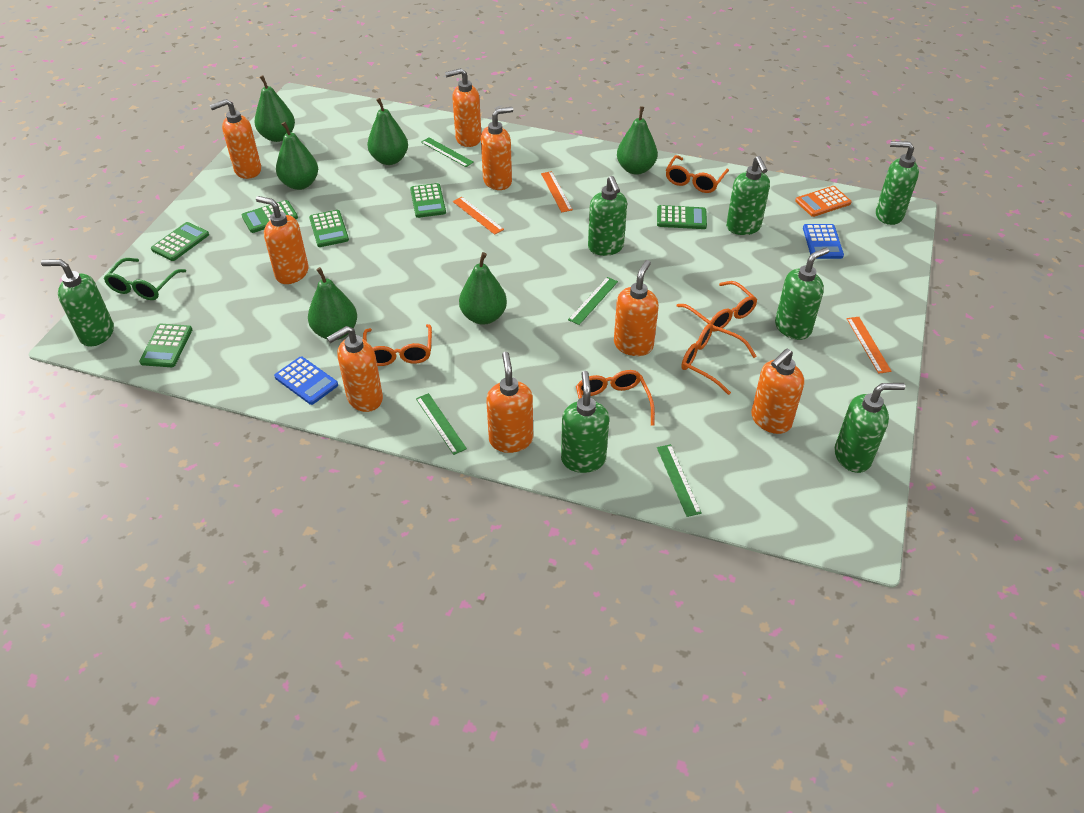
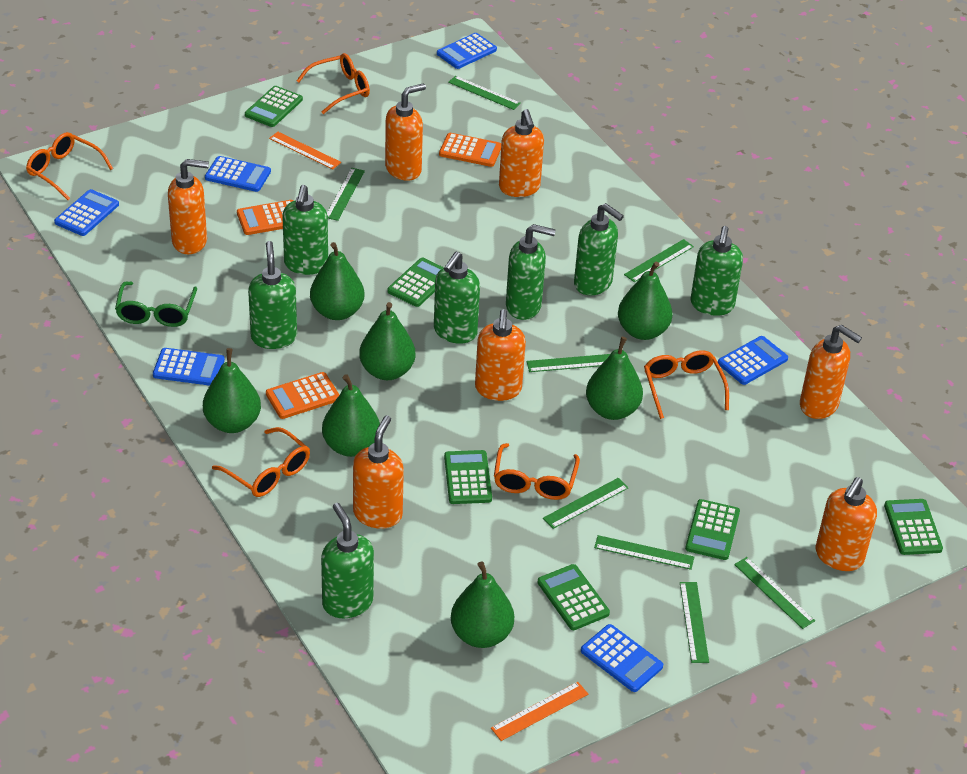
blue calculator: [274,357,338,405] [803,224,844,259] = 2 -> [54,189,119,236] [153,348,225,386] [205,156,271,192] [437,33,497,69] [581,624,663,692] [718,336,788,385] = 6
green pear: [255,75,295,142] [276,122,318,190] [308,267,357,340] [367,98,408,165] [459,252,507,325] [617,106,658,175] = 6 -> [203,348,261,433] [310,242,364,320] [322,374,380,457] [359,302,415,380] [451,561,514,648] [586,337,643,420] [618,262,673,340] = 7
green ruler: [416,393,467,455] [421,137,474,167] [568,277,618,325] [657,444,702,517] = 4 -> [327,168,365,221] [448,76,521,110] [527,354,610,372] [543,478,629,529] [594,535,694,570] [624,239,694,282] [680,582,709,663] [734,557,815,629] = 8
orange calculator: [795,186,852,217] = 1 -> [237,200,294,235] [266,372,339,419] [439,133,501,167] = 3
orange ruler: [453,197,504,235] [541,171,573,212] [847,317,892,374] = 3 -> [269,132,341,169] [491,682,588,741] = 2
orange soap dispenser: [210,99,261,179] [256,196,309,284] [327,326,383,412] [445,68,481,147] [481,107,513,190] [486,352,533,453] [614,260,659,356] [751,349,804,434] = 8 -> [168,159,209,254] [353,415,404,529] [385,83,426,181] [475,309,526,401] [499,109,544,197] [800,325,862,419] [816,477,877,571] = 7

